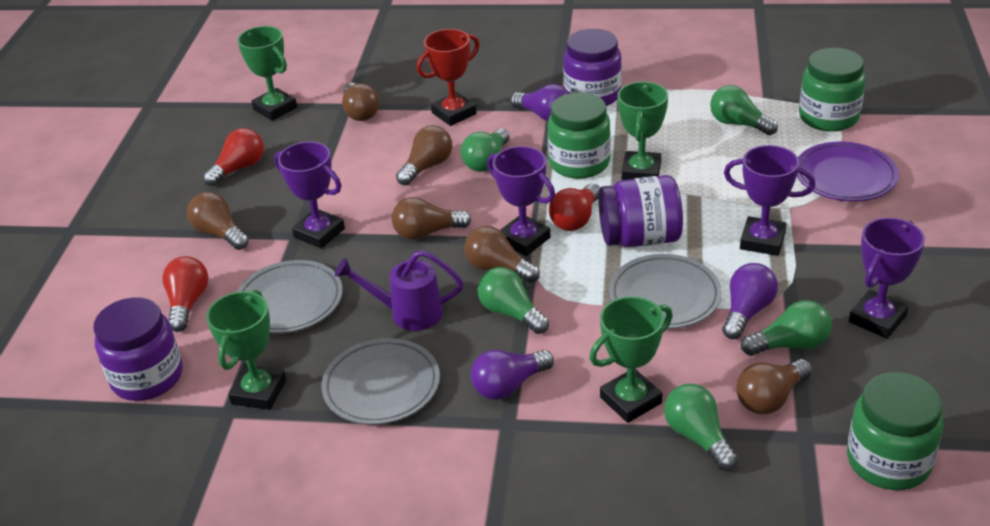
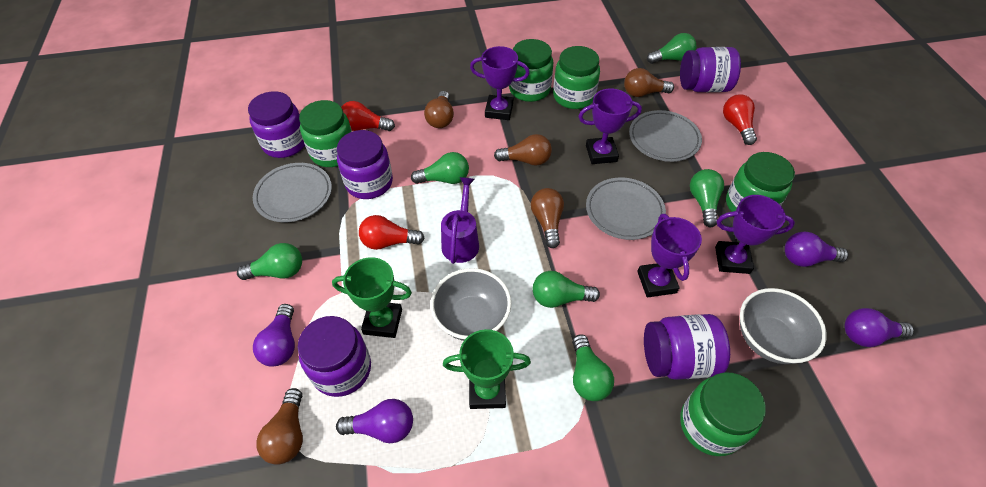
brown light bulb: [187,192,249,250] [342,83,380,121] [392,197,471,240] [396,125,452,185] [464,226,540,283] [736,359,812,414] = 6 -> [256,388,303,465] [424,91,454,128] [494,134,552,166] [531,188,564,248] [624,68,674,97] = 5
green jar: [548,92,611,179] [799,48,866,132] [847,372,944,490] = 3 -> [299,100,352,167] [509,39,553,102] [553,46,600,109] [680,373,766,456] [726,152,795,212] = 5
green light bulb: [461,128,510,172] [477,267,549,334] [664,384,738,471] [710,85,778,135] [741,300,831,356] = 5 -> [237,243,302,280] [411,152,469,184] [533,271,600,308] [572,335,614,401] [647,33,696,64] [690,169,724,227] = 6
green trophy: [206,290,286,410] [237,26,297,121] [589,296,673,423] [618,82,668,180] = 4 -> [332,257,412,338] [443,329,531,409] = 2
grey bowl: none = 0 -> [430,268,511,341] [740,288,827,364] = 2
purple jar: [93,297,183,401] [563,29,622,106] [599,175,683,247] = 3 -> [248,91,305,158] [298,316,371,397] [337,130,393,199] [644,314,730,380] [680,47,741,92] = 5
purple light bulb: [471,350,554,400] [510,84,570,122] [722,263,778,339] = 3 -> [253,304,295,367] [336,399,413,443] [785,232,849,267] [845,308,914,347] = 4
purple plate: [797,142,899,202] = 1 -> none = 0
red trophy: [417,29,480,126] = 1 -> none = 0

